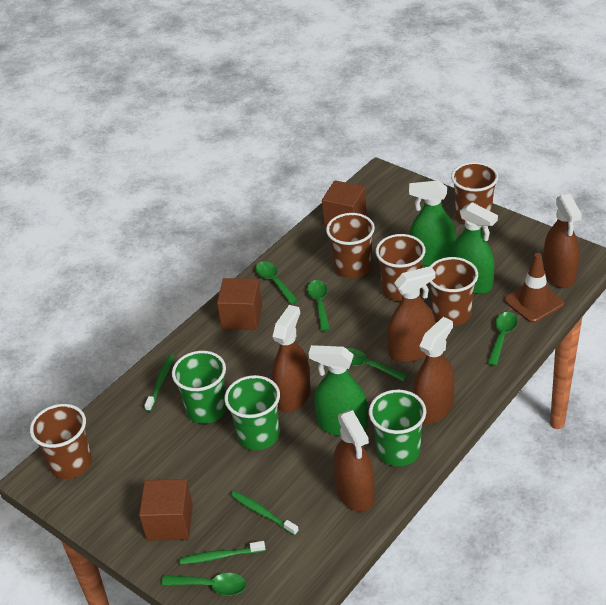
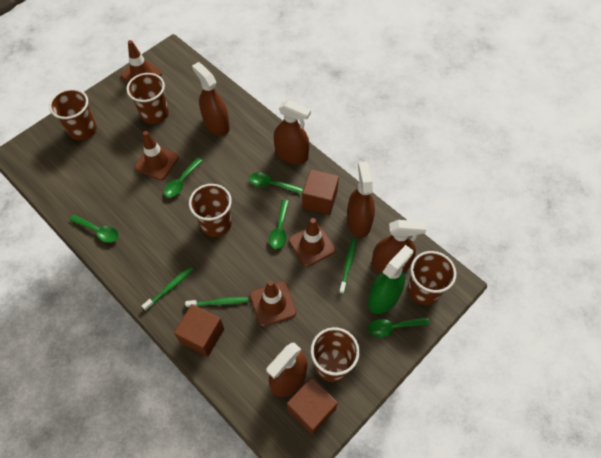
brown traffic cone: [504,253,564,323] = 1 -> [121,40,162,82] [135,131,179,181] [250,280,297,327] [289,218,336,267] = 4
green cup: [172,351,227,424] [224,375,280,450] [369,390,426,466] = 3 -> none = 0
green spray bottle: [309,345,368,436] [409,180,456,267] [450,202,498,294] = 3 -> [368,245,413,314] = 1

